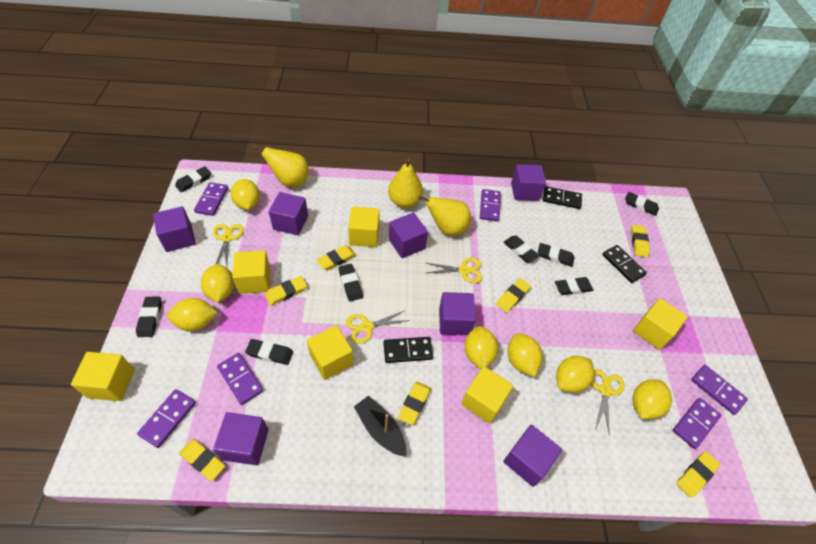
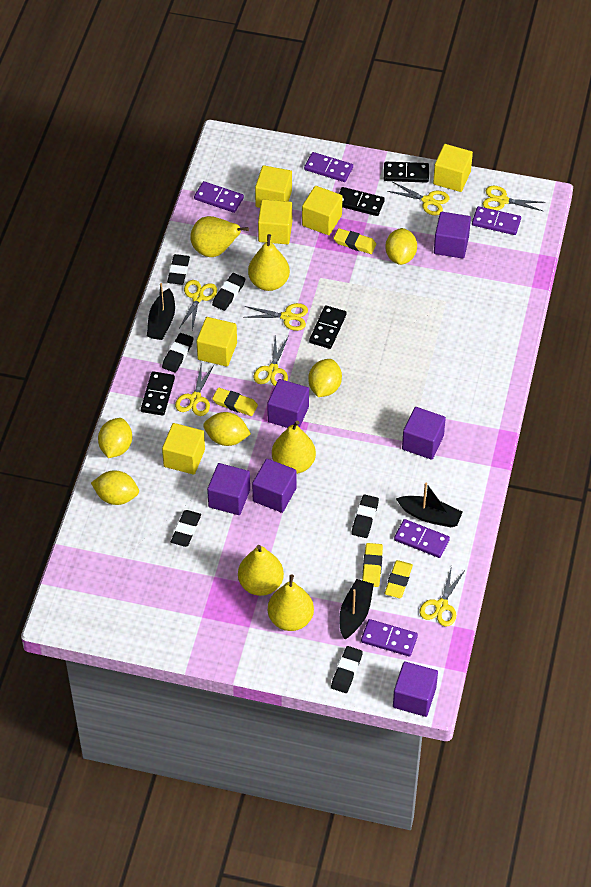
black boat: [354,395,406,457] = 1 -> [147,283,175,340] [339,579,374,639] [396,482,462,527] = 3
black domino: [383,337,433,363] [543,186,582,209] [602,245,647,283] = 3 -> [141,371,175,416] [309,305,347,349] [339,187,385,216] [384,162,429,183] = 4
black eraser: [136,297,162,337] [175,166,211,192] [245,339,293,365] [338,264,363,301] [504,236,540,263] [538,243,574,267] [555,277,593,295] [625,192,659,216] = 8 -> [162,333,194,373] [167,254,190,285] [171,510,201,547] [212,273,245,311] [331,646,363,693] [352,494,379,538] = 6
purple cube: [153,206,196,252] [213,412,269,465] [269,192,308,235] [389,213,428,258] [439,292,476,335] [504,425,562,487] [511,164,546,201] = 7 -> [207,463,250,515] [252,459,297,513] [267,379,309,428] [393,661,438,717] [402,407,446,460] [434,212,471,259] = 6
purple domino: [137,389,196,448] [194,182,228,216] [217,353,264,405] [480,189,501,222] [673,398,721,449] [691,365,748,415] = 6 -> [194,181,244,213] [304,152,353,182] [361,619,418,656] [394,519,450,558] [472,206,521,235] = 5
yellow eraser: [179,439,225,481] [265,276,307,306] [317,245,356,270] [398,382,431,425] [496,278,531,313] [631,225,650,257] [676,451,720,498] = 7 -> [212,388,258,416] [333,228,377,254] [362,543,383,587] [385,560,413,598] = 4
yellow lemon: [167,298,218,331] [201,264,234,303] [231,179,260,210] [464,326,498,369] [508,333,543,377] [556,356,595,393] [632,379,672,419] = 7 -> [91,470,139,505] [98,418,132,458] [203,412,251,446] [308,359,342,397] [385,228,417,265] = 5
yellow pear: [253,145,309,187] [388,159,423,208] [418,196,471,235] = 3 -> [190,216,249,257] [238,545,284,596] [248,234,290,291] [268,575,314,631] [272,420,316,474] = 5
yellow scissors: [213,224,244,267] [346,310,410,344] [426,258,482,283] [591,369,624,436] = 4 -> [175,362,215,416] [179,280,217,330] [243,303,308,331] [253,334,289,386] [388,182,450,215] [420,566,465,626] [483,186,546,211] = 7

